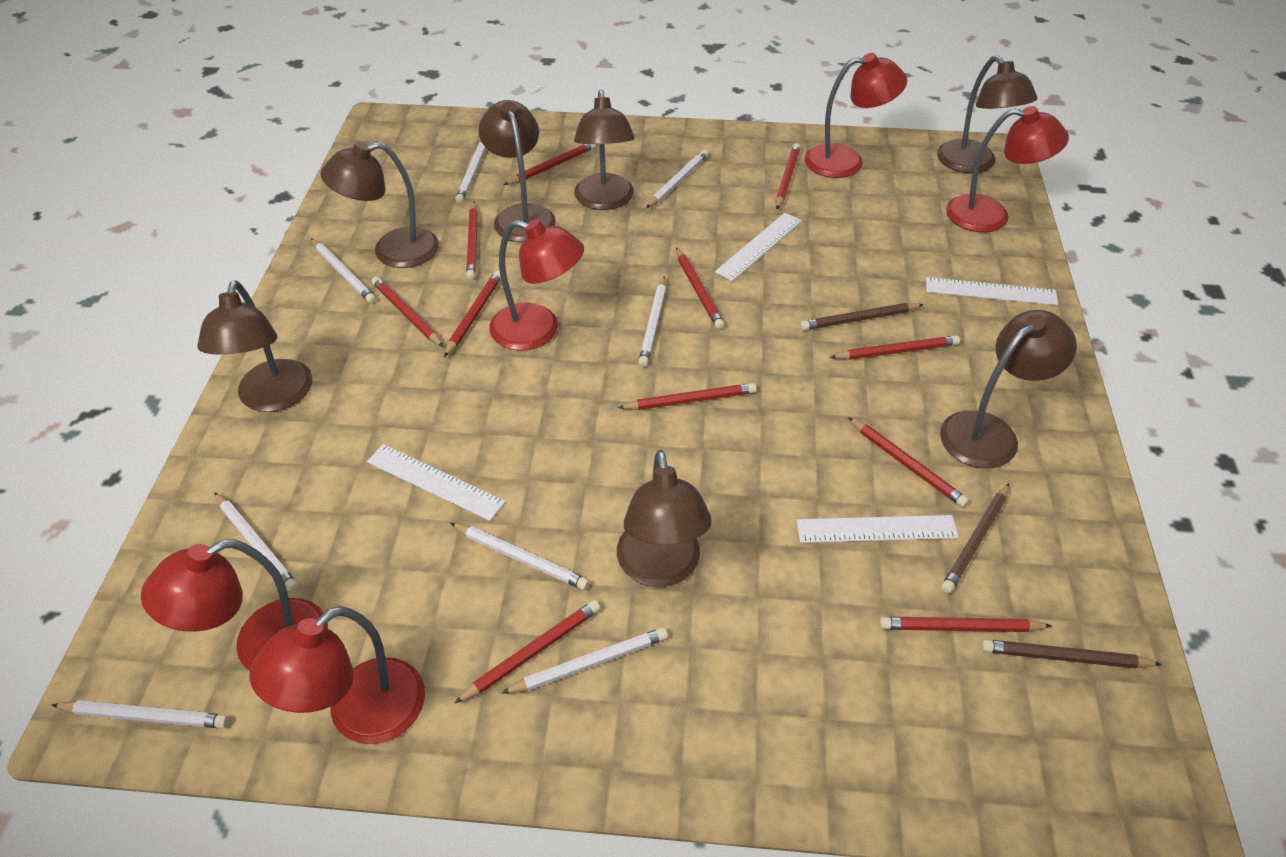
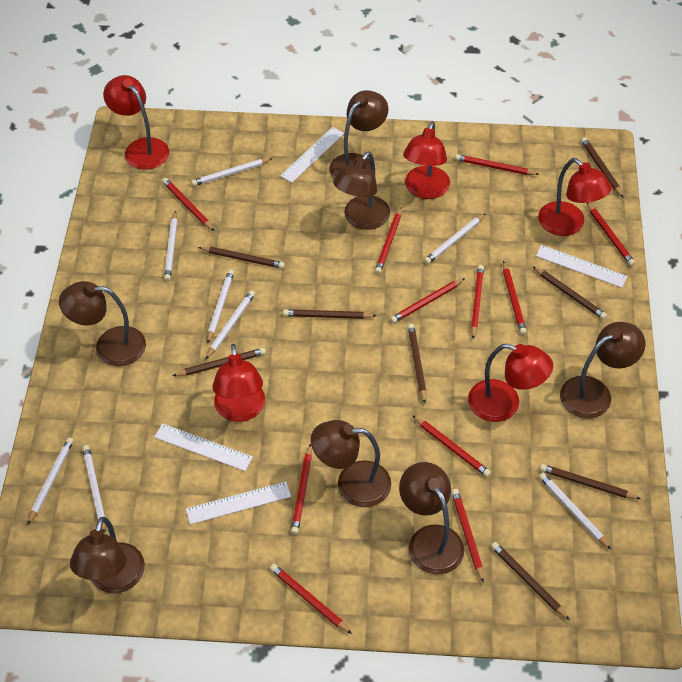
brown pencil: [800,303,924,330] [941,483,1009,593] [981,639,1162,668] = 3 -> [172,348,266,376] [198,247,285,269] [283,309,377,319] [408,324,427,403] [491,542,570,620] [532,266,607,320] [540,464,641,499] [581,137,623,197] = 8

